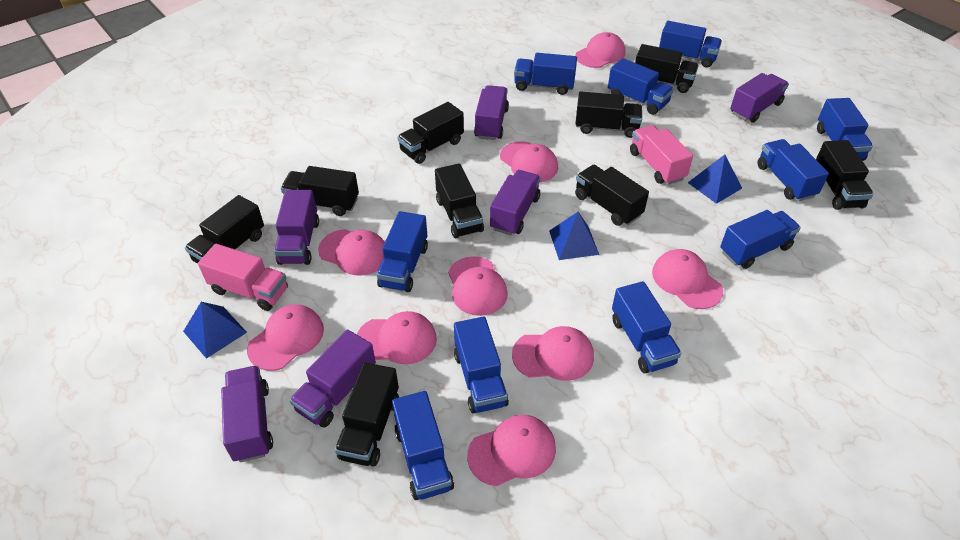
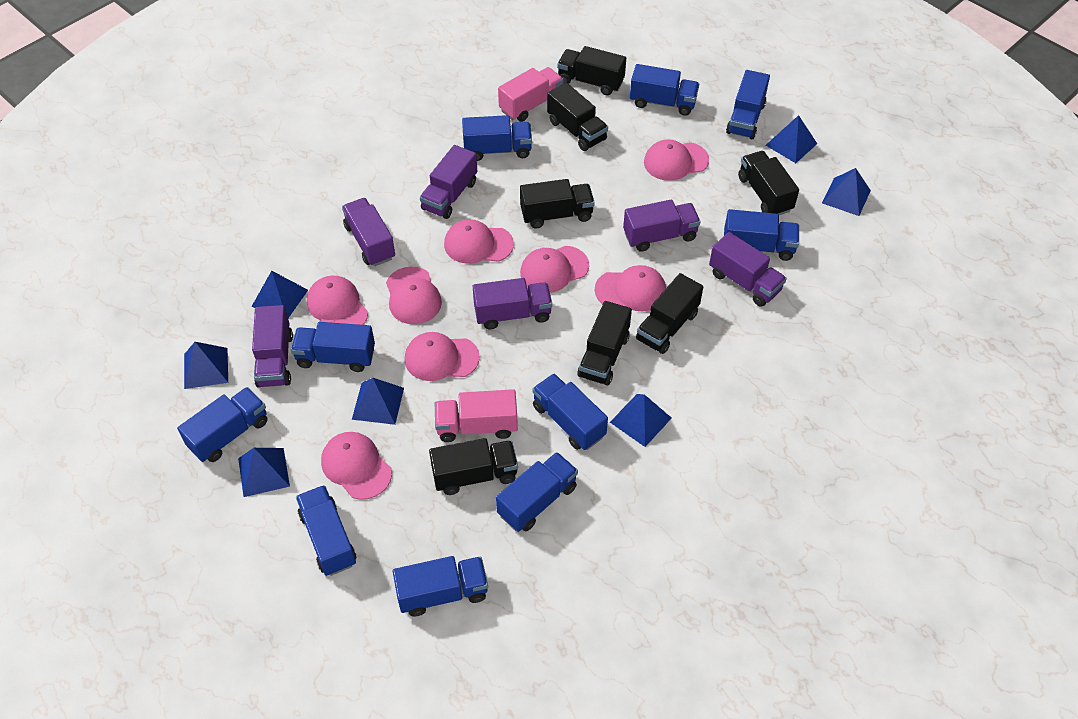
black truck: [185,195,264,264] [281,166,359,216] [335,362,399,467] [397,102,464,164] [435,164,484,238] [575,165,649,226] [576,91,642,138] [635,44,699,93] [816,140,874,210] = 9 -> [429,438,518,495] [520,179,595,228] [547,83,608,151] [557,46,626,96] [577,301,632,385] [636,273,703,354] [738,151,799,215] = 7
blue pyramid: [183,302,247,359] [549,212,599,260] [688,155,742,204] = 3 -> [184,342,228,389] [238,448,290,497] [251,271,308,318] [352,378,404,425] [610,394,672,447] [766,115,817,163] [822,168,871,216] = 7
pink cap: [247,305,324,371] [318,229,385,276] [357,311,437,364] [448,256,508,316] [467,415,556,487] [500,142,558,183] [512,326,594,381] [575,32,626,68] [652,249,723,309] = 9 -> [307,275,368,325] [321,432,392,500] [386,267,442,324] [405,332,480,381] [444,219,514,264] [520,246,589,293] [594,265,666,311] [644,139,709,181] = 8

